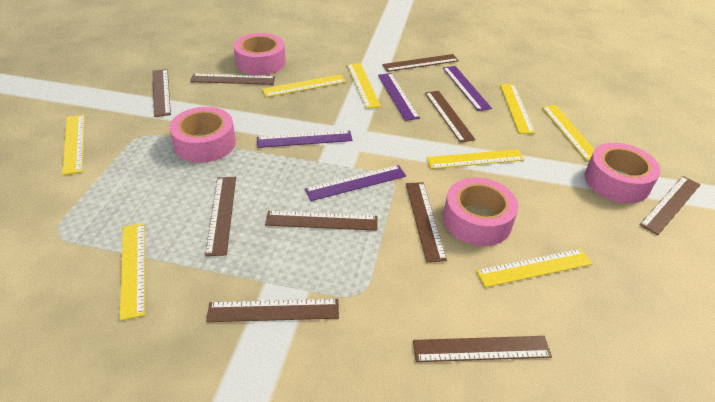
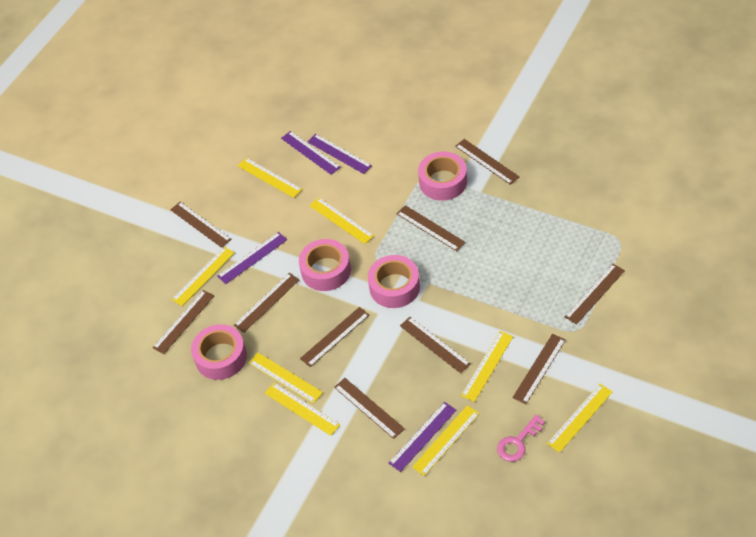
pink key: none = 0 -> [497,415,545,462] = 1

